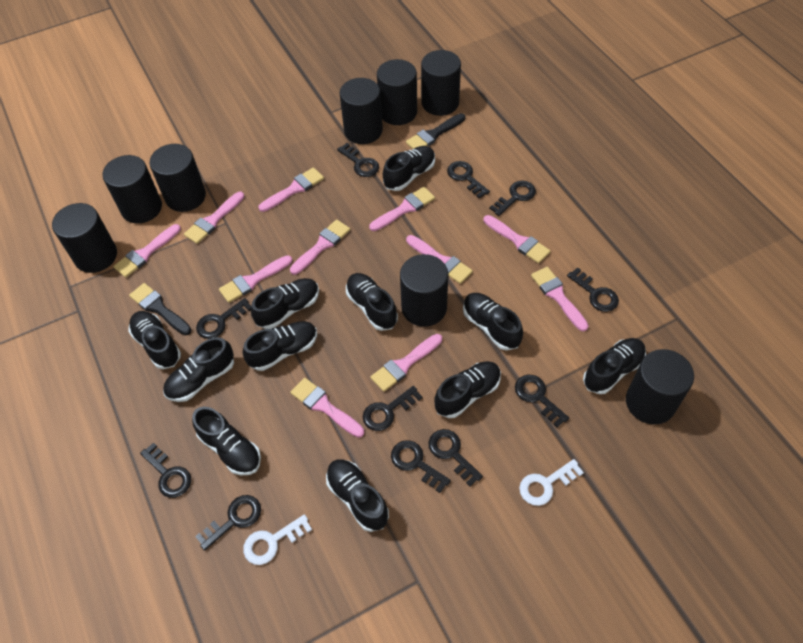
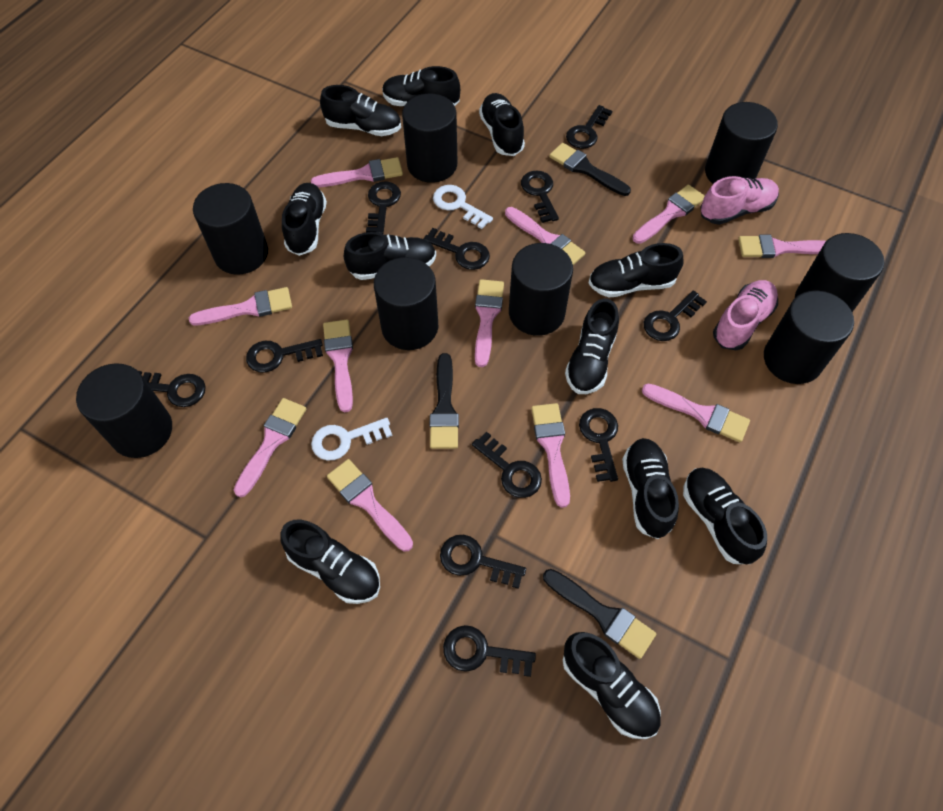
black brush: [129,283,192,335] [406,113,465,149] = 2 -> [430,353,459,449] [543,569,656,659] [549,143,631,196] = 3
pink shoe: none = 0 -> [700,176,779,225] [713,280,778,350] = 2

